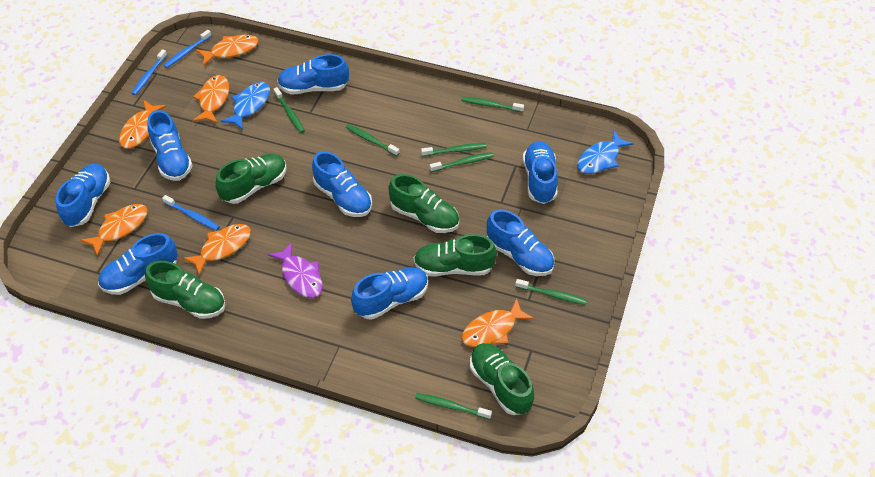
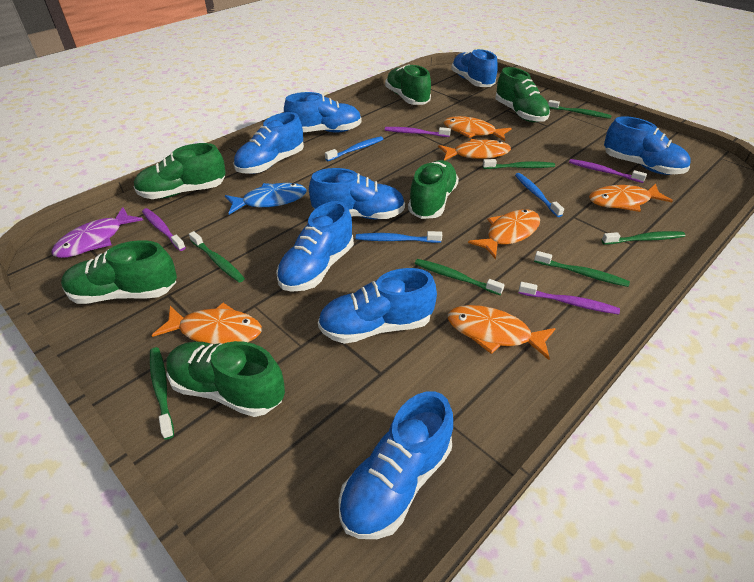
blue fish: [221,82,270,130] [577,131,634,174] = 2 -> [225,183,307,214] = 1
green shoe: [145,261,225,319] [215,154,287,204] [388,174,459,233] [414,234,497,277] [470,343,534,415] = 5 -> [61,240,177,304] [133,143,226,199] [166,341,285,417] [385,64,431,105] [408,160,459,219] [495,67,550,122] = 6
purple toothbrush: none = 0 -> [142,208,186,251] [385,127,451,137] [519,282,620,314] [569,159,647,183] = 4

